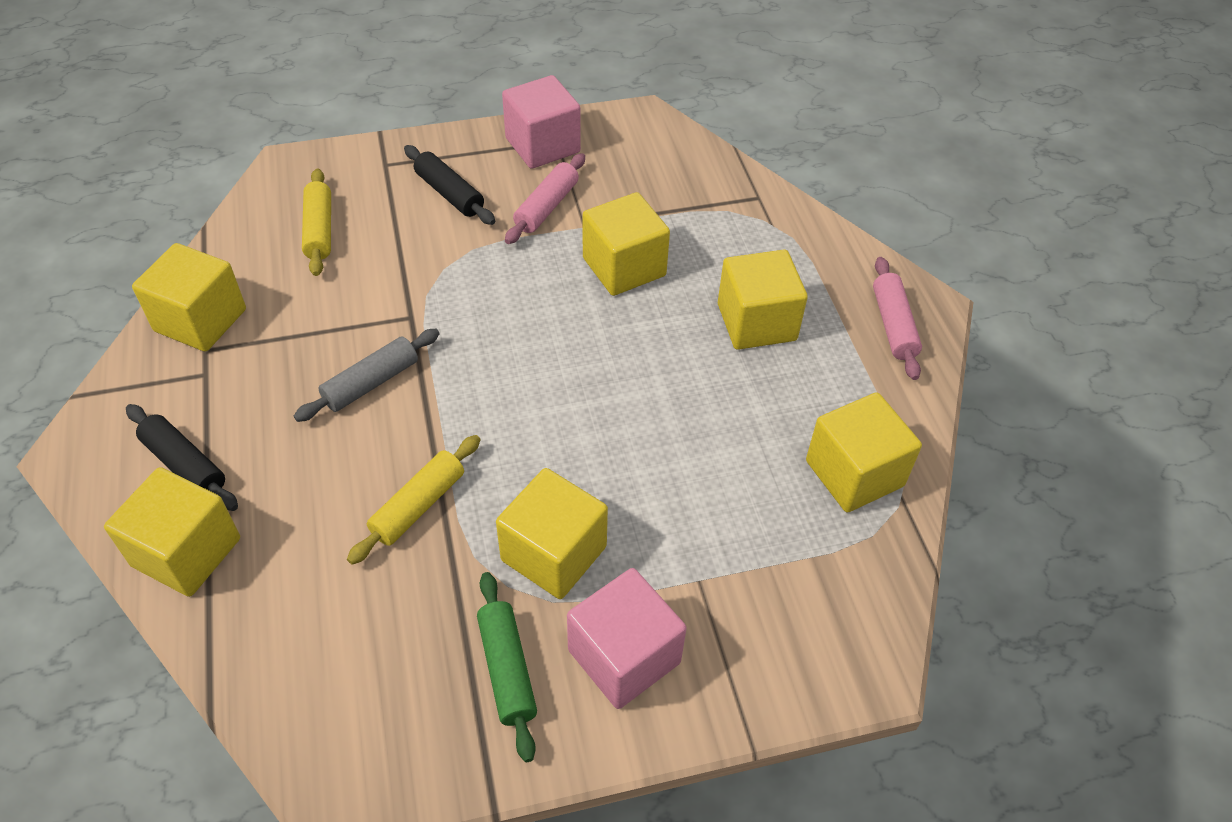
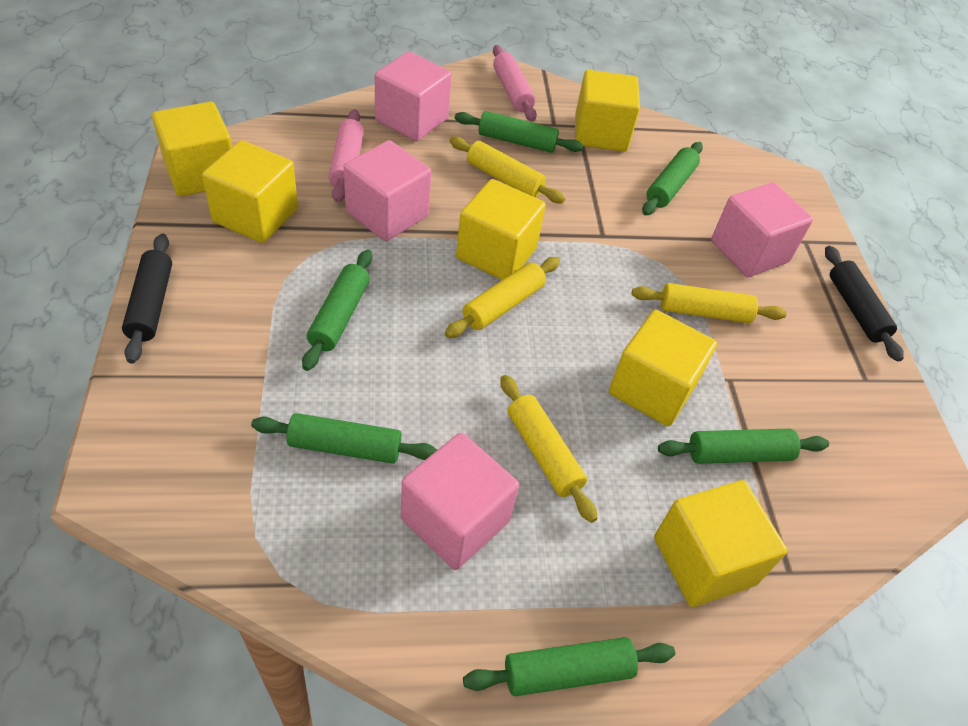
green rolling pin: [477,572,537,762] = 1 -> [251,413,437,464] [302,249,372,371] [455,111,584,153] [463,637,675,696] [642,142,703,215] [658,429,829,464] = 6
grey rolling pin: [294,329,440,422] = 1 -> none = 0
pink cube: [502,75,581,169] [567,568,687,709] = 2 -> [344,140,431,241] [375,51,452,141] [401,433,519,570] [711,182,813,277] = 4
yellow rolling pin: [302,168,331,276] [347,435,480,565] = 2 -> [445,257,560,338] [450,137,565,203] [500,375,598,523] [632,283,787,323] = 4

